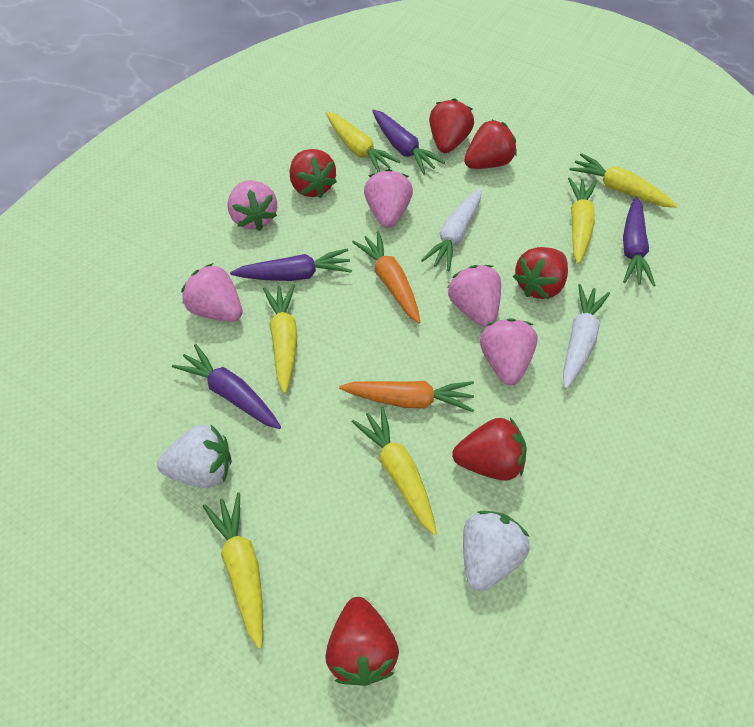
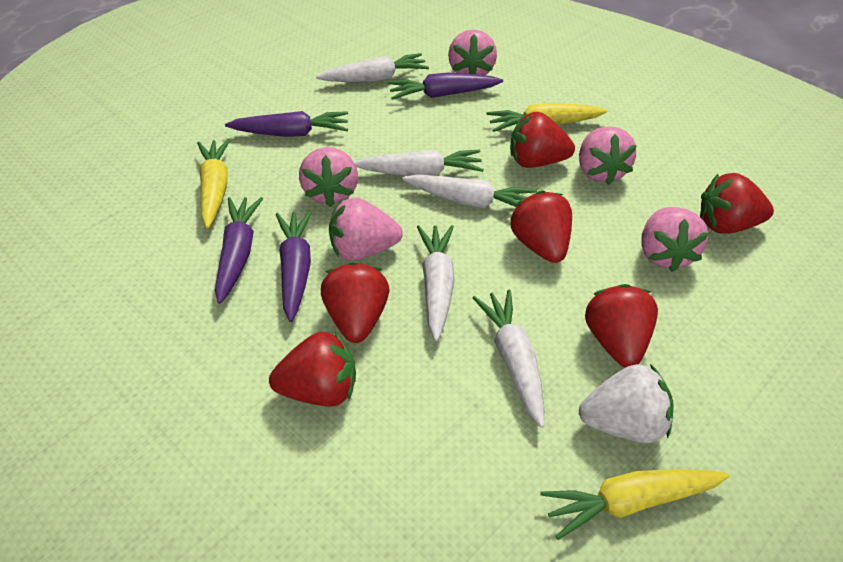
orange carrot: [339,381,474,412] [352,231,420,323] = 2 -> none = 0
white carrot: [421,189,481,271] [563,284,610,389] = 2 -> [316,53,429,82] [354,150,484,176] [402,174,537,208] [417,225,455,341] [472,289,544,428] = 5
white strawberry: [157,425,232,488] [463,511,530,592] = 2 -> [579,364,673,443] = 1
yellow carrot: [203,492,263,649] [263,284,298,393] [326,112,400,172] [352,406,437,535] [568,178,597,264] [569,153,678,208] = 6 -> [197,139,230,229] [487,103,607,132] [540,469,729,540] = 3

